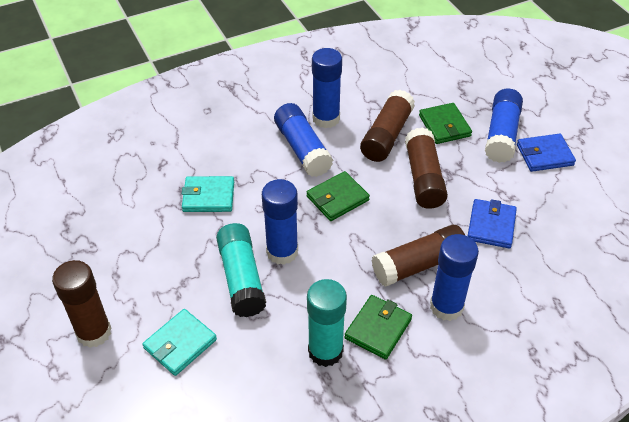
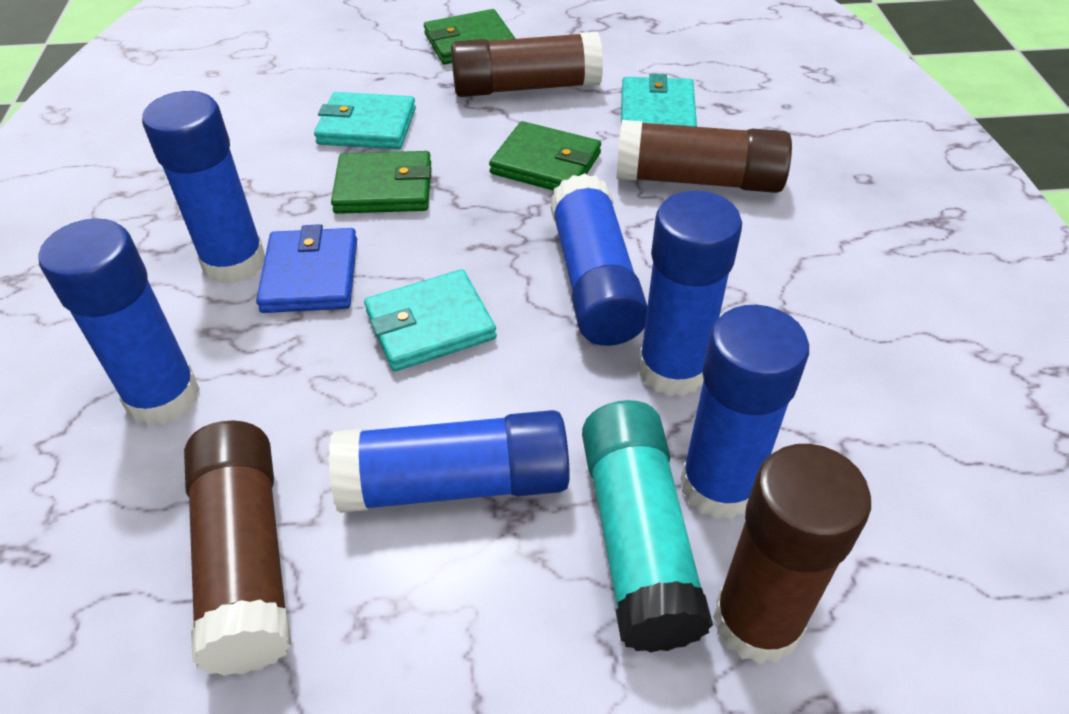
blue glue stick: [262,179,298,265] [274,103,333,177] [312,48,342,128] [430,234,479,321] [485,88,523,163] = 5 -> [39,219,200,426] [142,91,265,284] [329,410,570,513] [550,173,647,346] [638,191,742,396] [680,305,809,519] = 6
blue wallet: [468,199,517,248] [517,133,576,172] = 2 -> [256,224,357,313] = 1
turquoise glue stick: [216,223,266,317] [307,279,347,367] = 2 -> [582,400,713,652] = 1
turquoise wallet: [142,309,217,376] [182,176,234,212] = 2 -> [314,92,416,149] [364,269,497,371] [621,73,697,127] = 3

